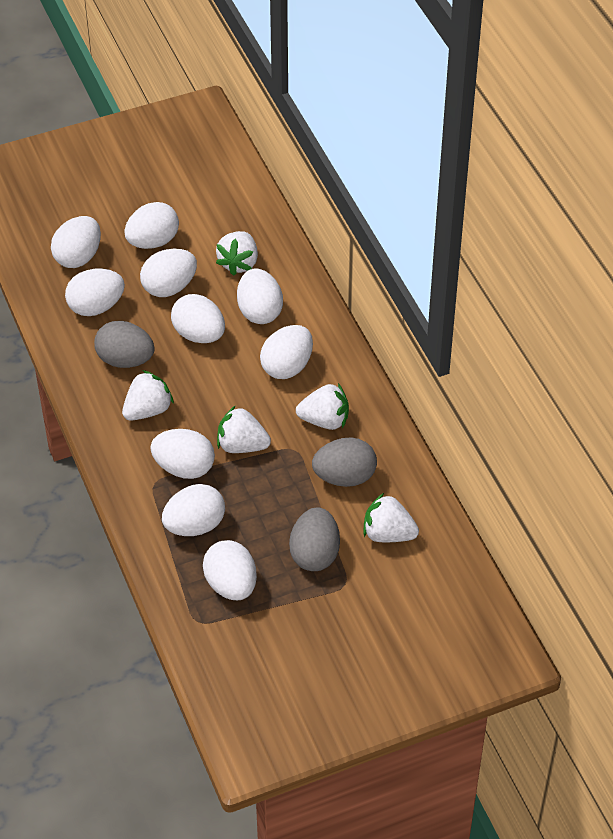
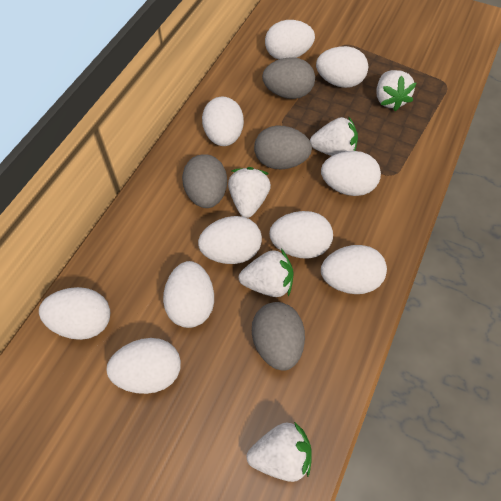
grey egg: [94,321,155,368] [289,508,340,571] [312,438,377,487] = 3 -> [182,154,227,208] [252,302,305,371] [254,125,312,169] [262,57,315,99] = 4

